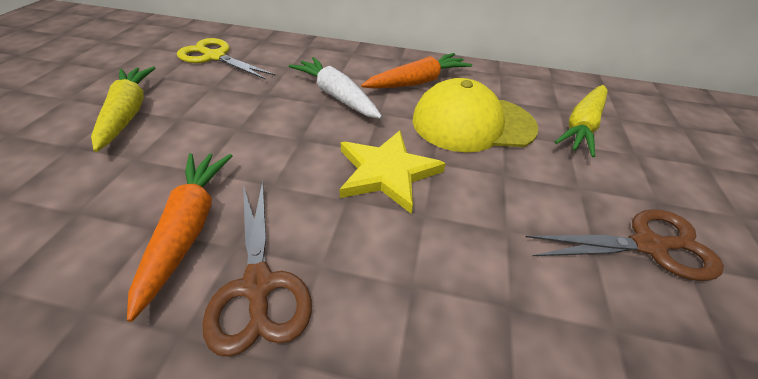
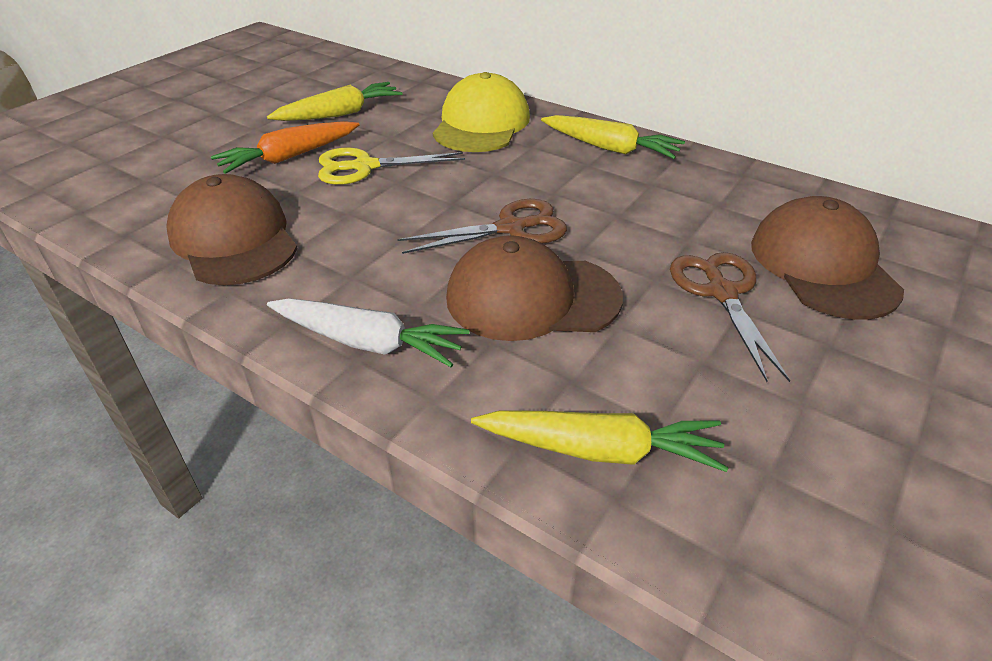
brown cap: none = 0 -> [166,174,297,285] [446,235,623,341] [751,196,904,320] = 3
orange carrot: [127,153,232,322] [361,53,472,89] = 2 -> [211,121,360,174] = 1
yellow carrot: [91,66,155,152] [555,85,608,157] = 2 -> [267,82,402,121] [471,411,729,472] [541,115,685,159] = 3
yellow star: [339,130,446,214] = 1 -> none = 0

